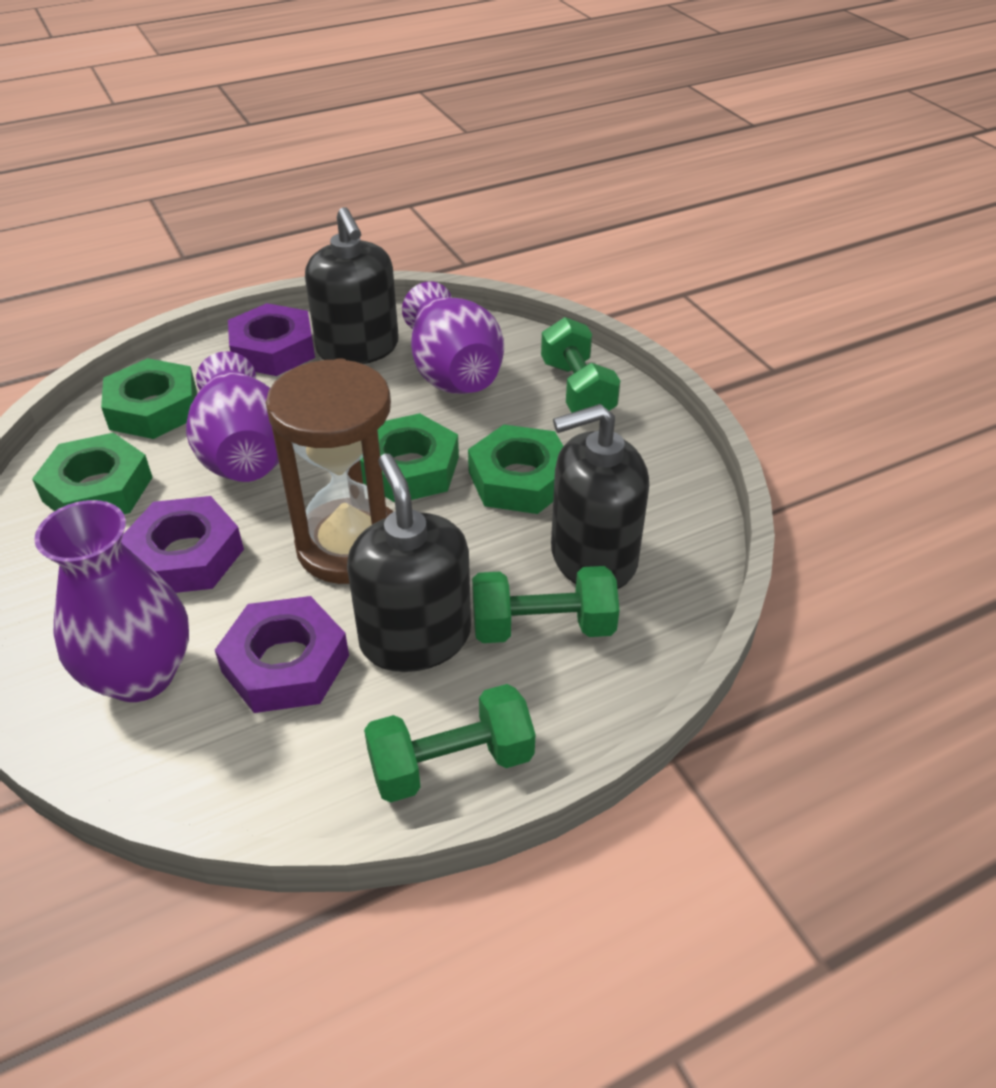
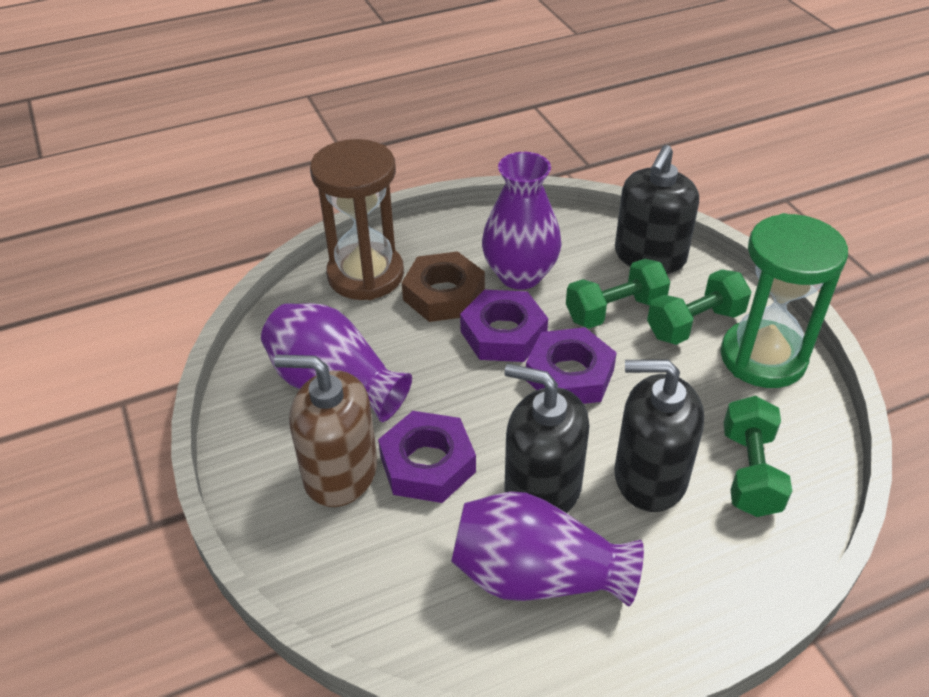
brown nut: none = 0 -> [402,251,485,322] = 1
brown soap dispenser: none = 0 -> [274,355,377,507] = 1
green hourglass: none = 0 -> [721,213,848,388] = 1
green nut: [32,433,153,514] [101,358,197,439] [360,413,459,503] [468,425,563,514] = 4 -> none = 0

